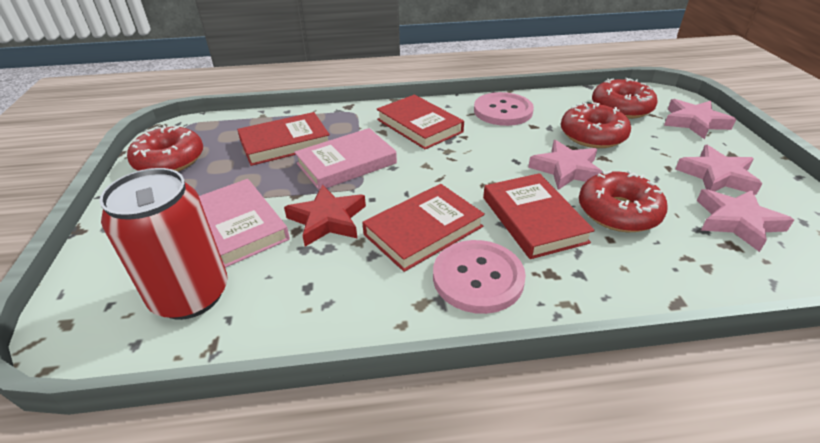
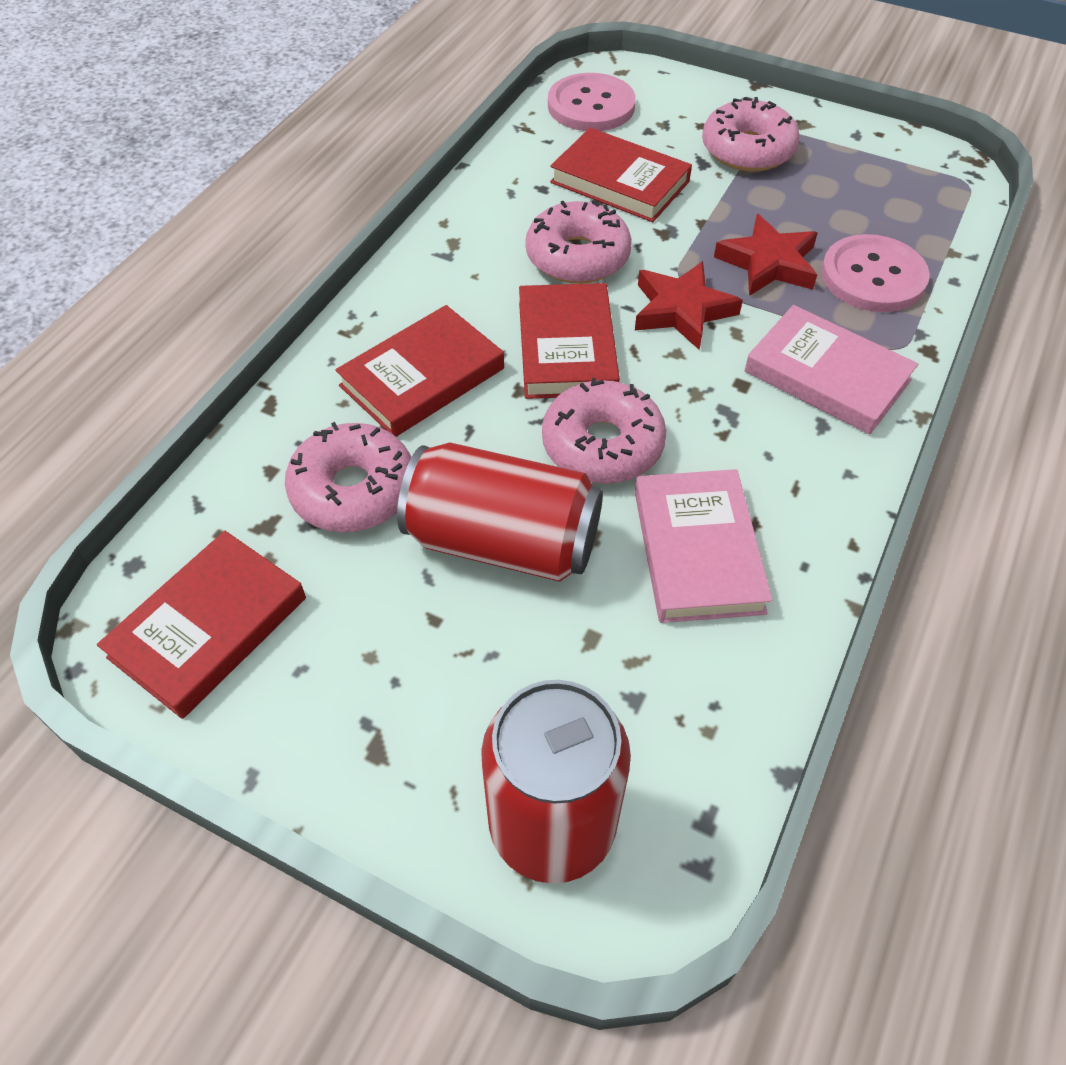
pink donut: none = 0 -> [285,422,411,532] [525,200,632,284] [542,378,666,484] [702,97,800,172] = 4
pink star: [528,140,602,190] [664,99,736,139] [675,145,762,195] [697,189,794,252] = 4 -> none = 0
red can: [99,168,228,320] = 1 -> [397,442,603,582] [481,680,631,883] = 2
red donut: [127,125,203,172] [561,102,631,148] [579,170,668,232] [592,78,658,119] = 4 -> none = 0
red star: [284,185,366,247] = 1 -> [635,261,743,349] [714,214,817,296] = 2

